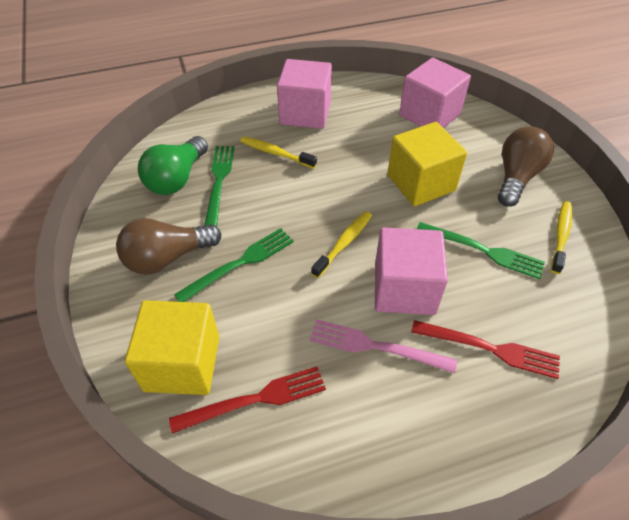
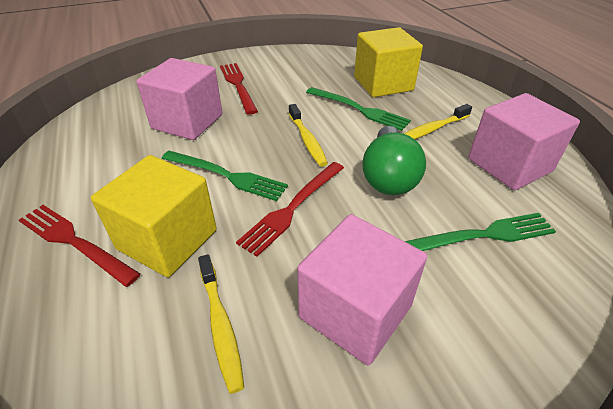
brown light bulb: [116,218,222,275] [498,126,554,207] = 2 -> none = 0
pink fork: [310,319,457,373] = 1 -> none = 0
red fork: [169,366,326,434] [411,320,560,379] = 2 -> [19,205,140,287] [220,63,258,115] [236,162,344,257] = 3

